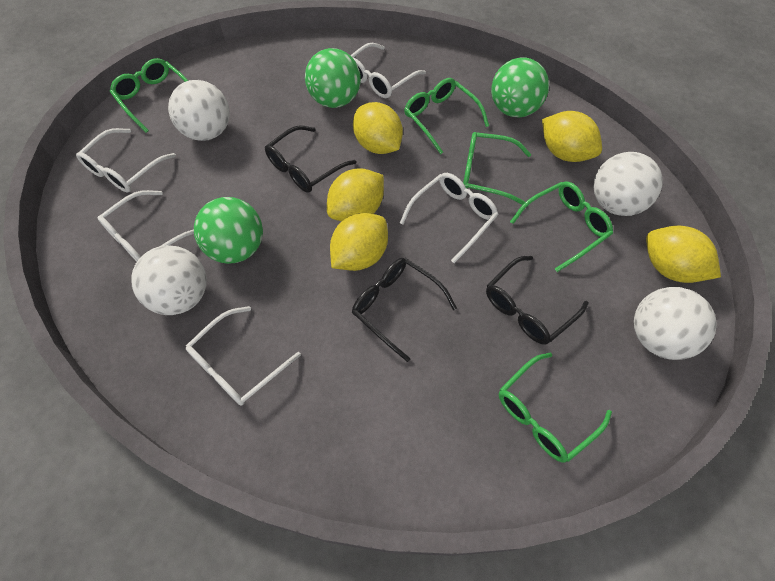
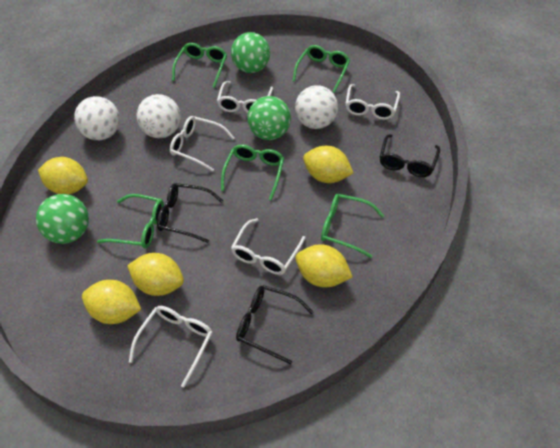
white ball: [132,245,207,315] [168,80,230,141] [593,152,663,216] [634,287,717,360] = 4 -> [74,96,120,140] [136,94,181,138] [295,85,338,129] = 3

